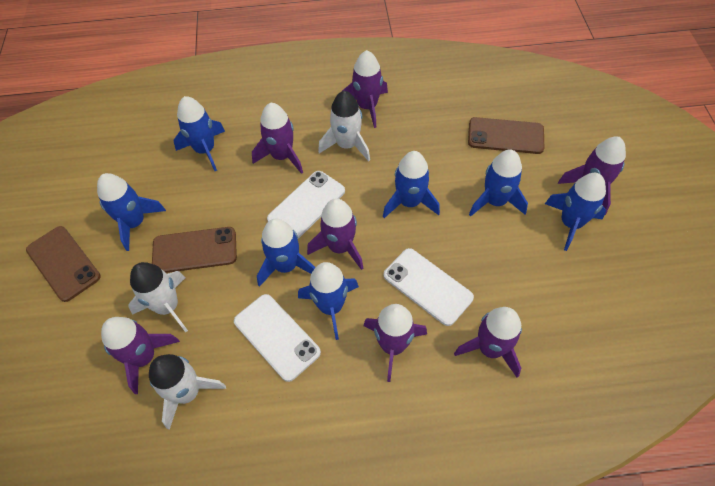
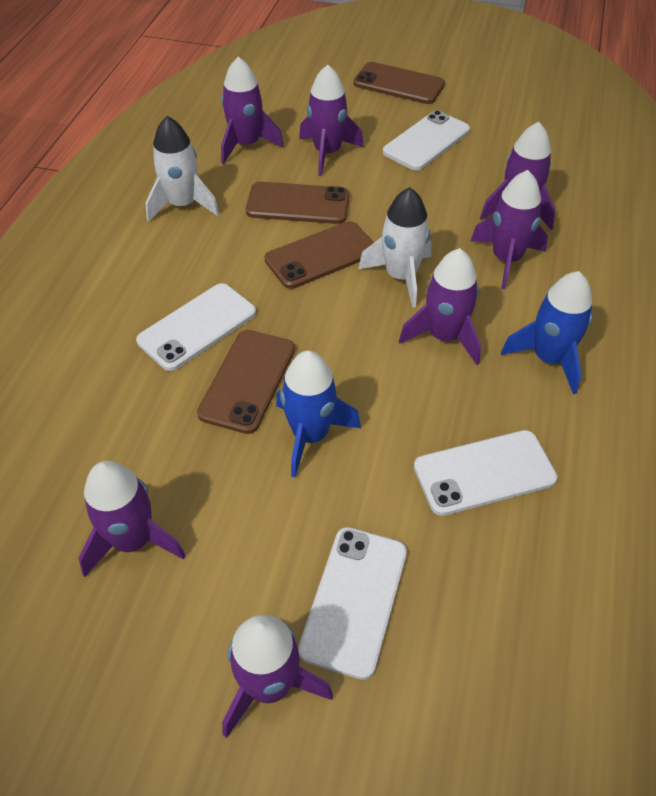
blue rocket: [97,173,166,251] [174,96,225,171] [257,218,315,287] [298,262,359,340] [383,151,440,218] [469,149,528,217] [545,173,606,251] = 7 -> [276,351,361,477] [501,271,592,394] = 2
brown phone: [26,226,101,302] [152,227,237,273] [468,117,544,154] = 3 -> [197,330,295,434] [246,182,350,224] [265,221,374,289] [353,62,445,104] = 4
white phone: [234,294,321,382] [267,171,345,239] [384,248,474,326] = 3 -> [136,283,256,371] [298,527,407,680] [383,110,470,170] [414,430,557,516] = 4
white rocket: [128,262,188,332] [149,354,226,430] [318,91,370,161] = 3 -> [145,116,220,222] [358,187,432,308] = 2

